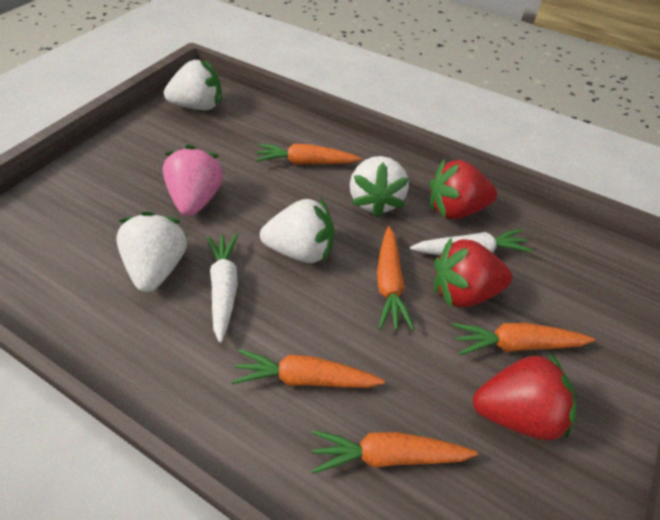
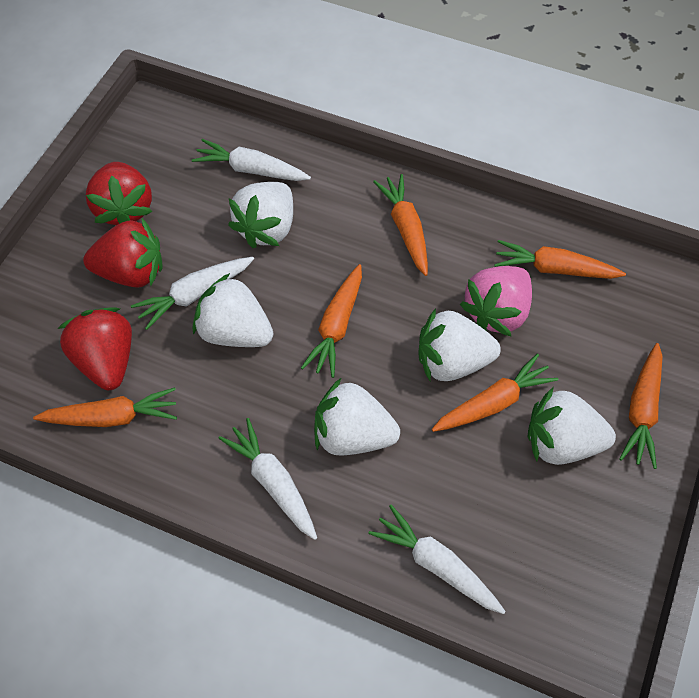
orange carrot: [231,349,385,388] [255,144,361,165] [312,430,478,474] [377,226,414,330] [453,323,595,355] = 5 -> [33,387,177,427] [301,264,362,378] [373,174,428,276] [432,353,558,432] [494,240,626,279] [619,343,662,469] = 6
white carrot: [207,233,238,343] [410,229,533,255] = 2 -> [131,257,254,330] [192,139,311,181] [218,418,317,540] [369,505,506,614] = 4
white strawberry: [116,211,188,292] [164,60,222,110] [260,198,334,263] [350,156,409,218] = 4 -> [193,273,273,347] [228,182,293,248] [314,378,400,455] [418,308,501,381] [528,387,616,465] = 5

